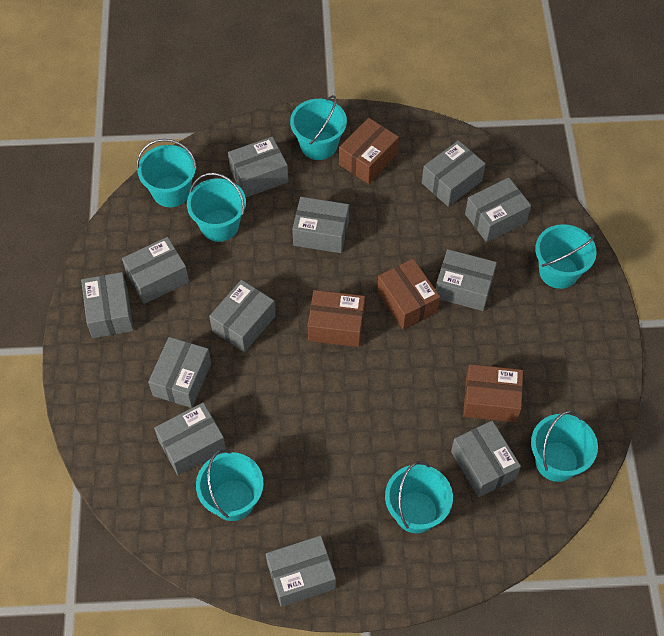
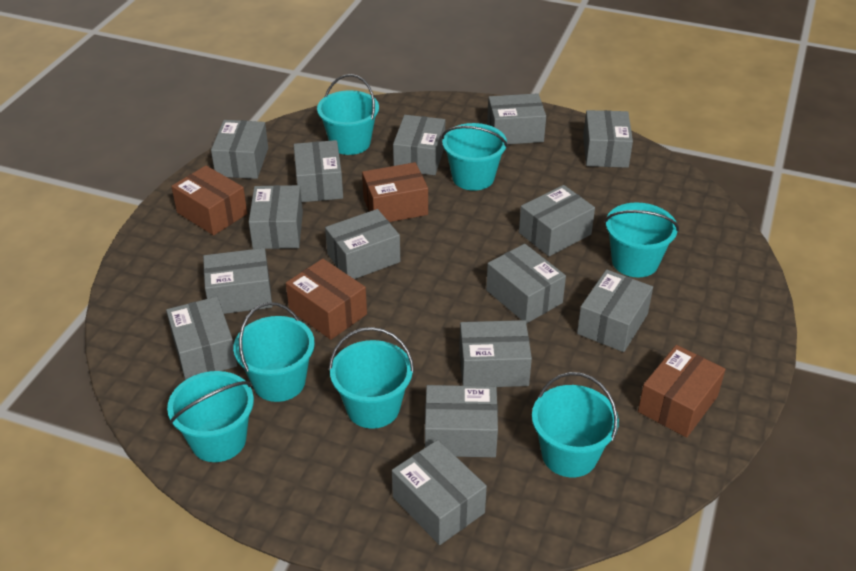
grey box: [81,272,134,338] [122,237,189,304] [148,337,211,408] [154,402,226,475] [209,280,276,352] [228,137,288,198] [266,536,336,607] [292,197,349,253] [422,140,486,207] [436,249,497,311] [451,421,521,497] [465,177,531,242] = 12 -> [166,297,237,380] [203,248,272,314] [211,120,268,179] [249,185,303,249] [294,140,343,202] [325,209,400,279] [392,440,487,545] [393,115,445,175] [425,385,498,457] [459,320,532,387] [486,244,566,324] [487,93,546,144] [519,185,595,256] [577,269,653,352] [583,110,633,168] = 15

